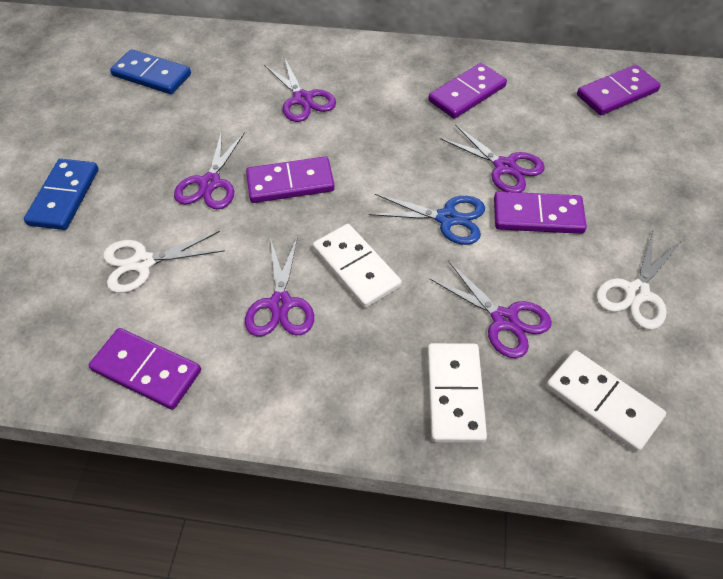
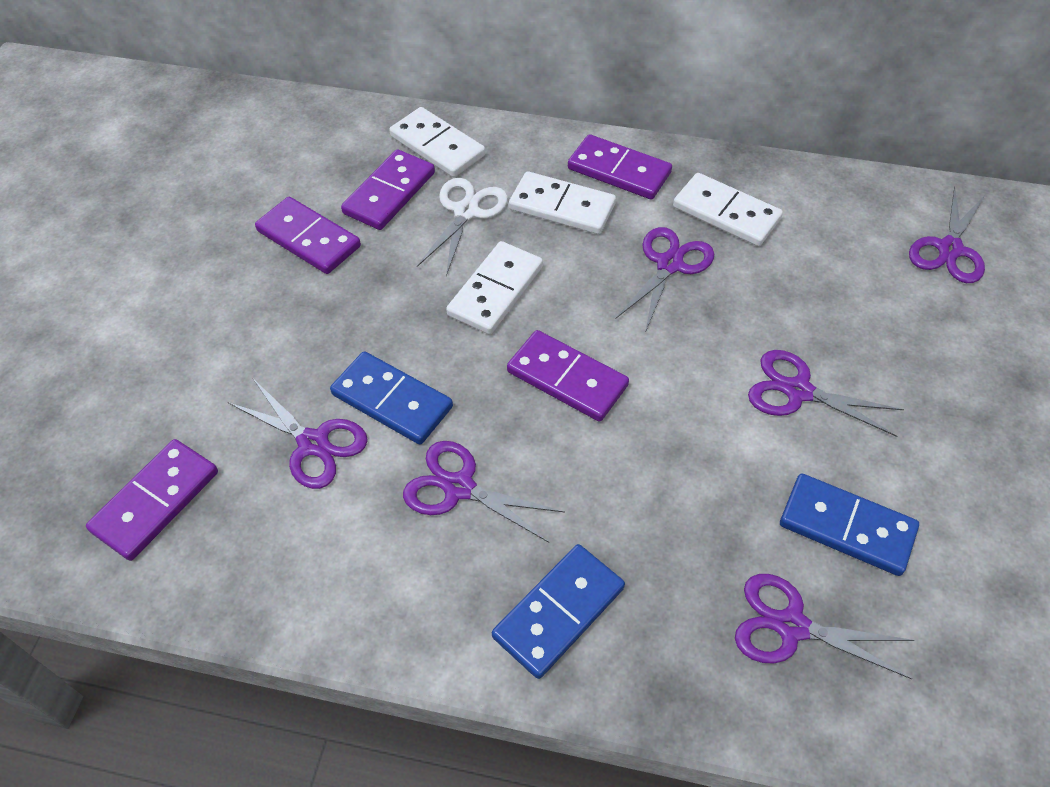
blue domino: [24,159,99,230] [110,49,191,94] = 2 -> [330,351,453,444] [492,544,625,679] [780,474,919,576] = 3
blue scissors: [369,194,485,245] = 1 -> none = 0
purple scissors: [174,130,245,209] [245,236,314,336] [264,57,336,122] [430,261,552,358] [440,124,545,192] = 5 -> [228,379,368,489] [403,441,565,543] [616,227,714,333] [735,574,915,679] [748,350,904,437] [909,186,986,283] = 6
white domino: [313,224,402,308] [427,343,487,443] [546,350,666,452] = 3 -> [389,107,485,177] [446,241,543,334] [509,171,616,234] [673,173,783,246] = 4
white scissors: [103,231,225,293] [596,232,680,330] = 2 -> [417,178,508,276] = 1

